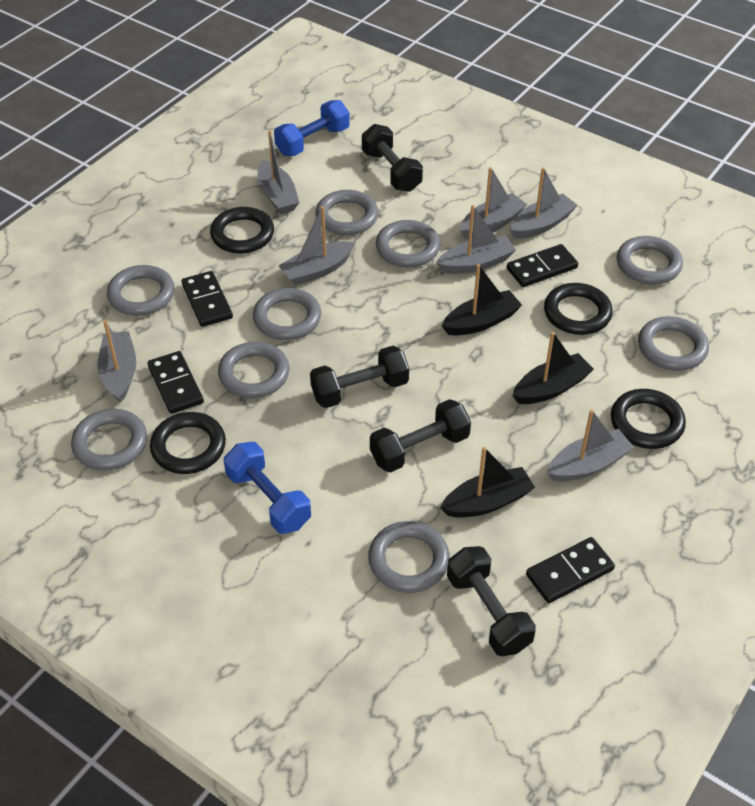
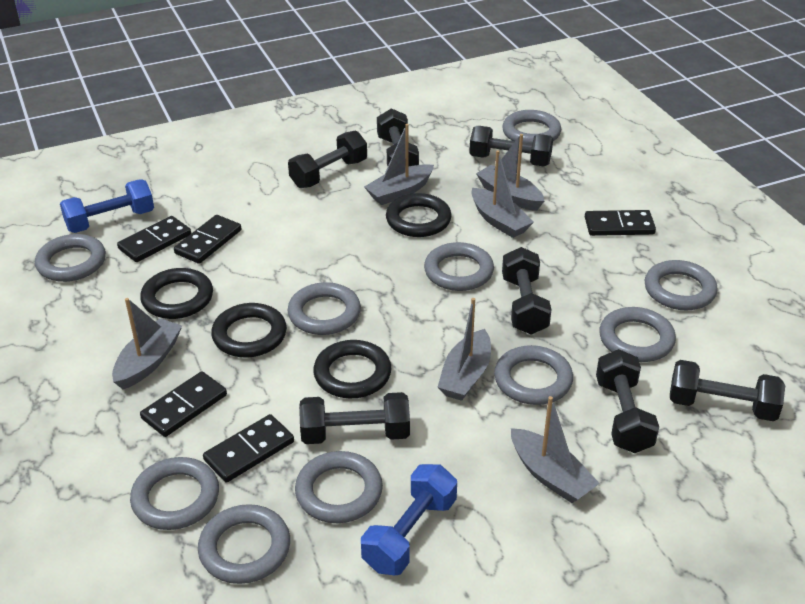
black boat: [440,447,535,518] [442,264,522,336] [512,332,594,404] = 3 -> none = 0
black domino: [148,351,204,414] [182,271,233,327] [507,244,578,287] [526,537,615,603] = 4 -> [117,216,191,262] [140,371,227,437] [174,215,241,264] [203,414,294,483] [585,210,656,236] = 5
black dumbbell: [310,346,409,408] [362,124,423,192] [370,399,471,473] [447,546,536,656] = 4 -> [288,130,367,188] [299,392,410,444] [377,108,419,167] [469,126,553,166] [502,247,552,335] [596,349,659,453] [670,360,785,421] = 7
grey boat: [97,320,136,403] [257,130,300,214] [279,206,355,285] [436,205,516,274] [459,167,527,239] [510,167,578,239] [546,410,635,482] = 7 -> [112,298,182,389] [364,124,434,205] [438,298,491,401] [471,150,534,238] [476,134,544,211] [511,396,600,503] = 6
grey ring: [71,409,147,471] [107,265,175,316] [218,342,290,398] [253,288,321,340] [315,190,378,235] [368,521,450,593] [376,220,440,267] [617,236,683,284] [638,316,709,371] = 9 -> [35,234,106,282] [130,457,219,530] [198,504,290,584] [288,282,361,335] [295,451,383,523] [424,242,494,291] [494,345,573,405] [502,110,561,144] [599,307,676,362] [645,260,717,310] = 10

